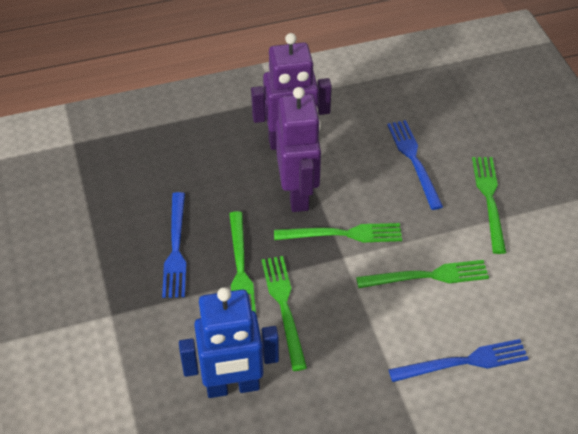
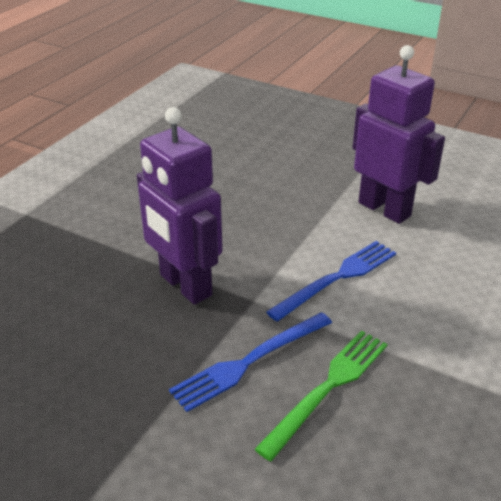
blue fork: [162,192,186,298] [387,120,443,210] [388,339,529,382] = 3 -> [169,312,332,412] [266,241,396,321] = 2
blue robot: [179,287,279,398] = 1 -> none = 0
green fork: [229,211,256,313] [261,256,307,371] [274,223,402,243] [356,260,489,288] [472,157,506,254] = 5 -> [255,330,387,461] = 1

